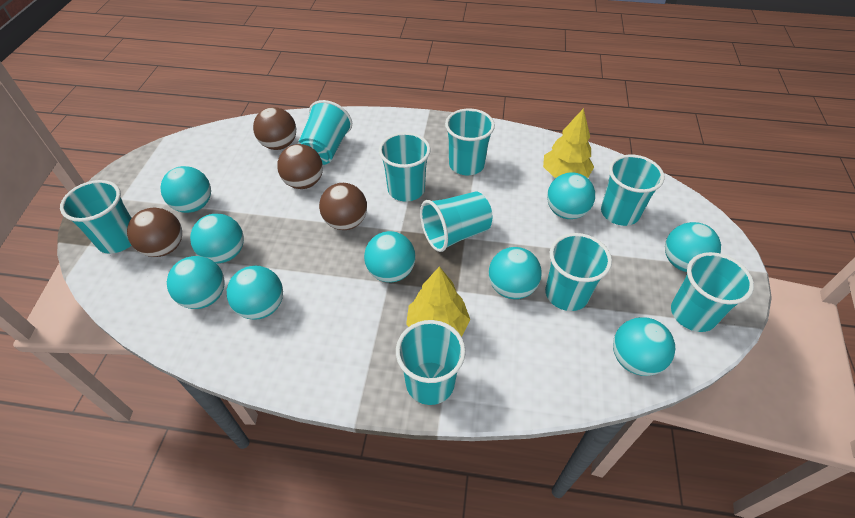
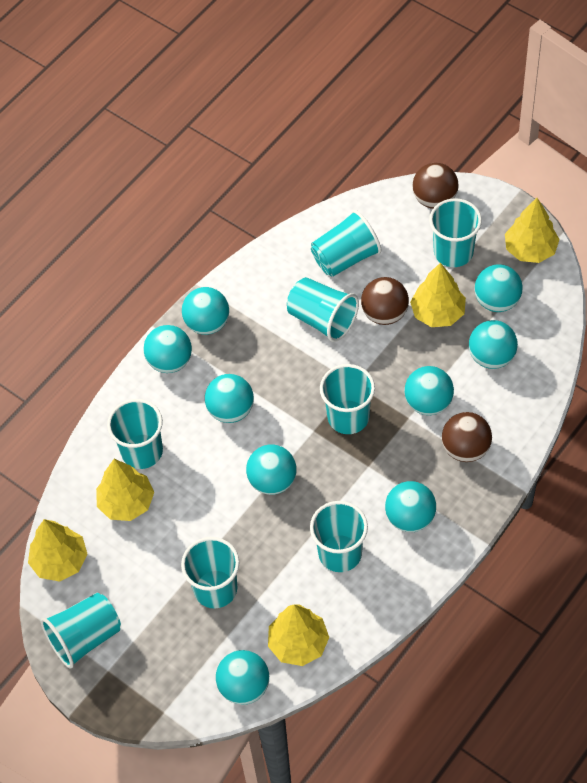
brown ball: [127,208,182,257] [253,107,296,150] [277,144,323,189] [319,183,367,230] = 4 -> [361,277,409,325] [412,163,459,209] [442,412,492,462] = 3
turquoise cup: [60,180,131,254] [297,100,352,165] [379,132,431,202] [396,320,466,405] [420,192,492,252] [445,108,495,175] [545,233,612,311] [601,155,664,226] [671,252,754,332] = 9 -> [41,593,121,669] [107,399,163,469] [181,537,239,608] [287,277,359,342] [310,501,368,572] [311,210,381,277] [320,364,375,434] [429,198,482,267] = 8
yellow tree: [406,266,470,337] [543,108,594,178] = 2 -> [28,519,88,582] [96,459,154,521] [268,604,329,666] [410,263,466,327] [505,198,560,263] = 5

